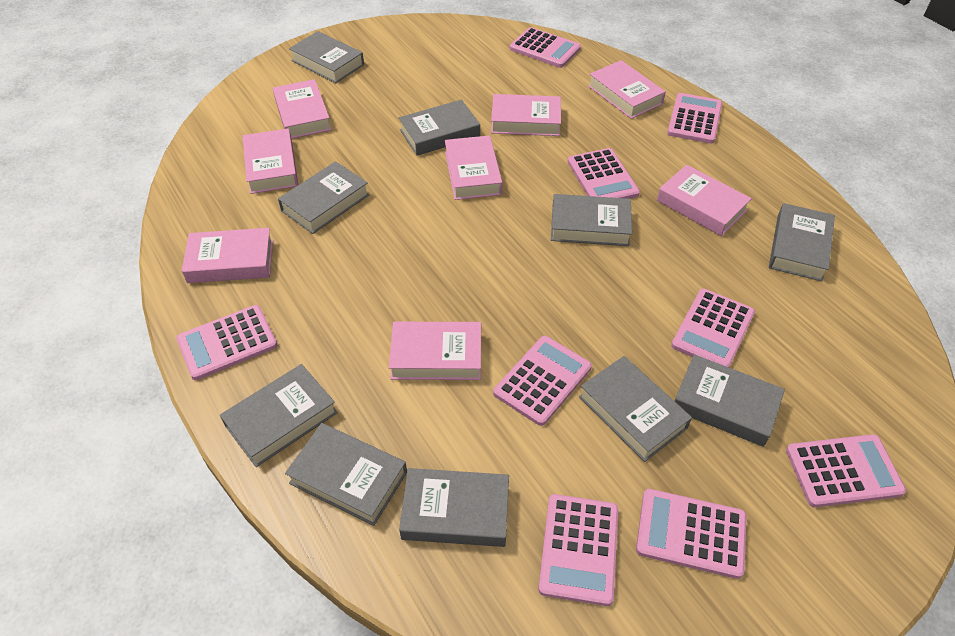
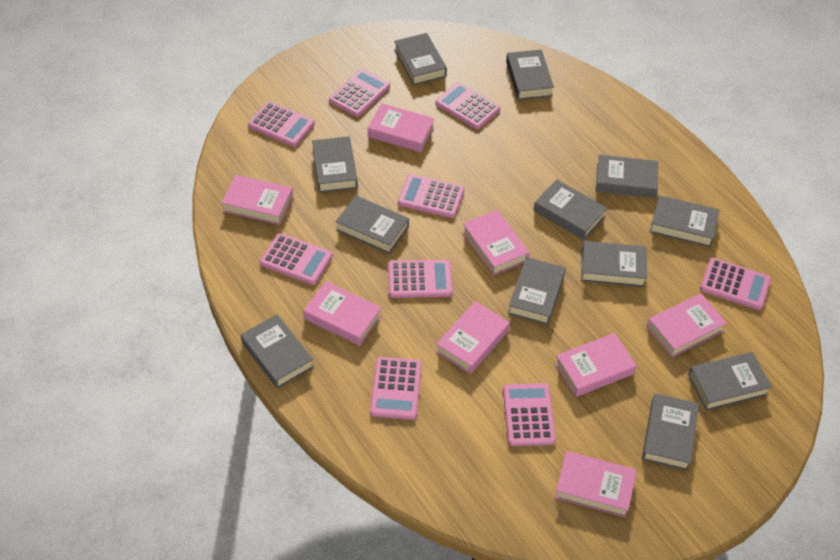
grey book: [220,364,338,467] [278,161,369,234] [285,423,407,526] [289,31,364,83] [399,100,480,156] [399,468,509,547] [551,194,632,246] [579,356,692,462] [675,354,785,447] [769,203,835,281] = 10 -> [241,314,314,389] [312,136,358,193] [336,196,409,254] [394,33,447,85] [506,50,554,100] [508,257,566,325] [534,179,607,240] [581,241,647,287] [596,155,658,198] [642,393,699,471] [650,195,719,247] [688,352,772,411] = 12

